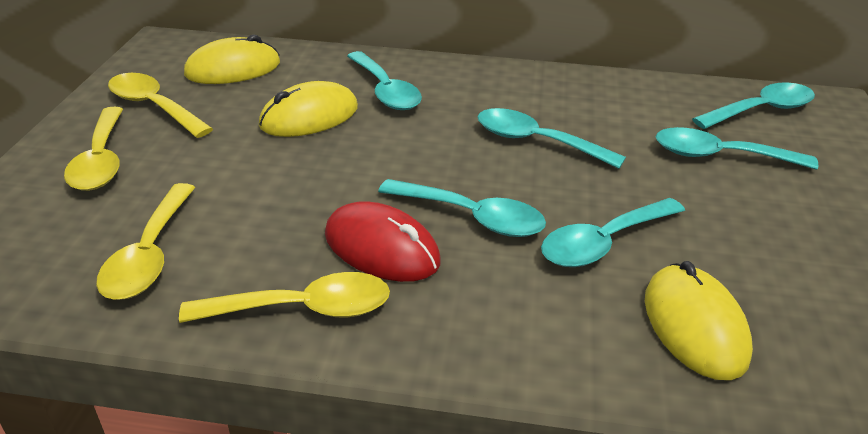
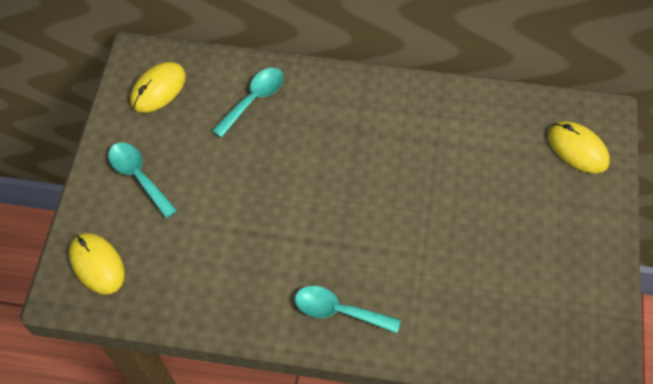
red mouse: [325,201,441,282] = 1 -> none = 0
turquoise spoon: [347,51,422,110] [378,179,546,237] [478,108,626,169] [541,198,685,267] [656,127,819,170] [692,82,815,129] = 6 -> [108,143,177,218] [212,68,284,138] [295,286,401,333] = 3
yellow spoon: [64,107,123,191] [96,183,196,300] [108,73,213,138] [179,272,390,323] = 4 -> none = 0

